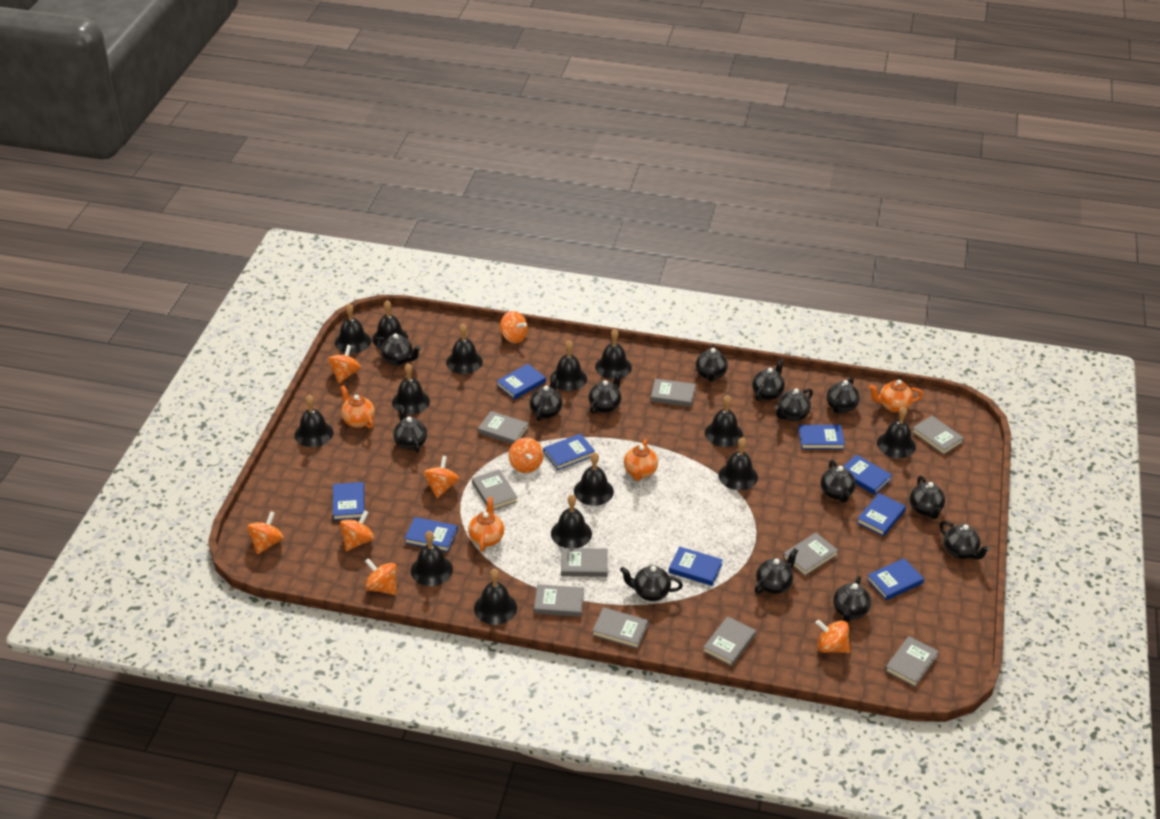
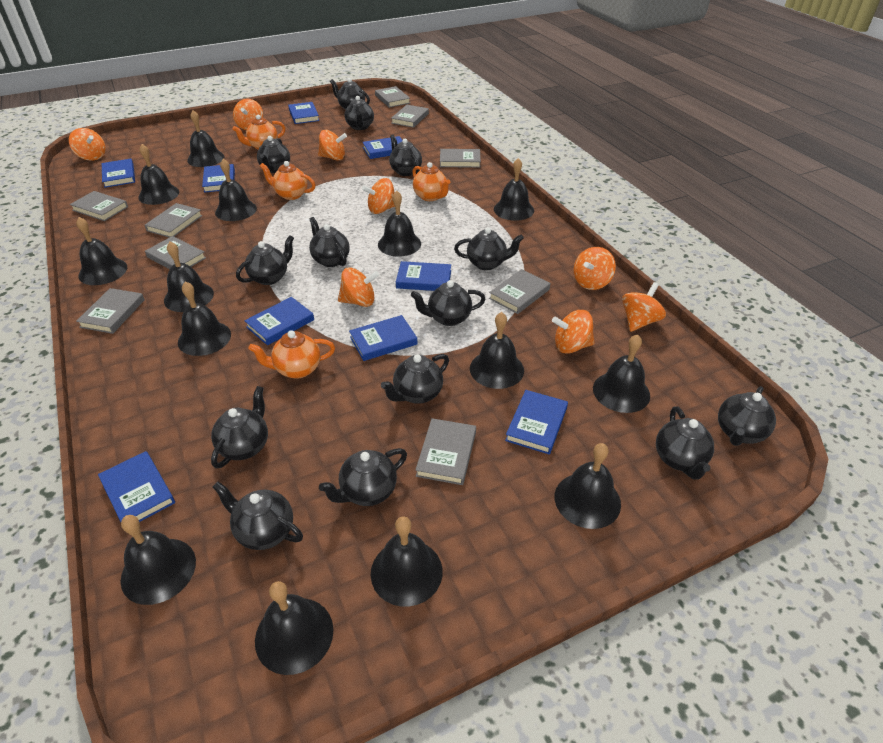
grey book: [472,469,518,510] [478,411,529,444] [534,584,584,617] [561,548,608,577] [592,607,648,649] [651,379,696,407] [703,616,756,666] [783,533,838,576] [885,636,939,687] [912,416,964,455] = 10 -> [70,191,128,221] [76,288,145,334] [145,203,203,237] [145,236,206,269] [375,86,410,108] [391,105,429,128] [415,418,476,485] [440,149,481,168] [489,269,550,314] = 9

